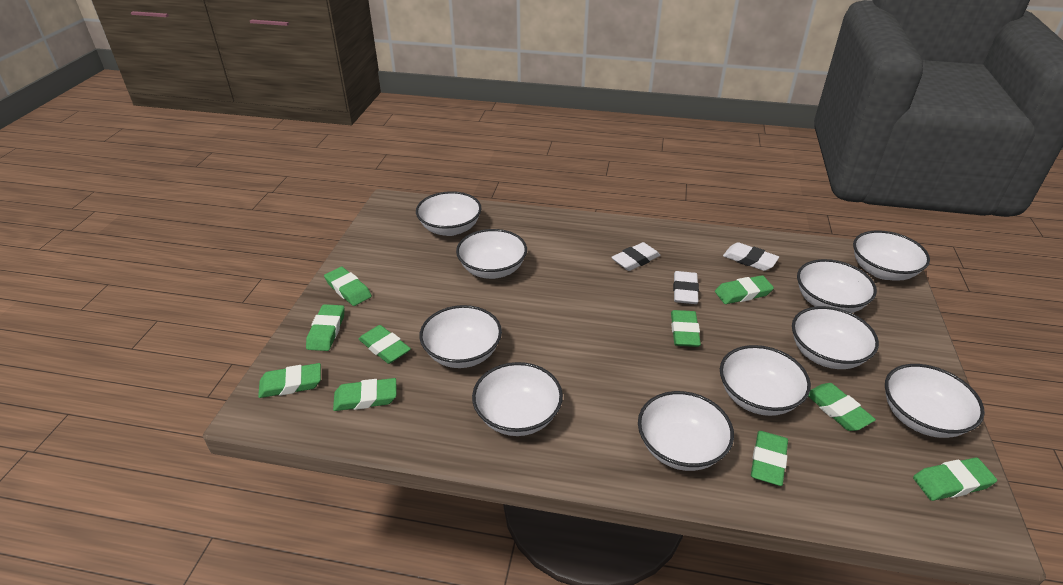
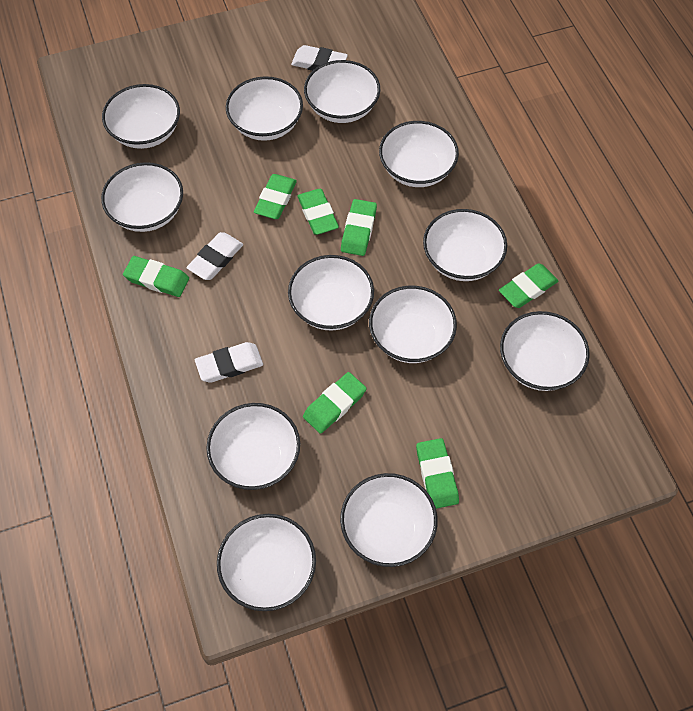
green eraser: [258,363,321,398] [306,304,344,351] [324,267,372,306] [333,378,397,411] [359,325,411,364] [671,310,701,347] [715,275,774,304] [751,431,788,486] [808,383,876,431] [913,458,997,501] = 10 -> [123,256,189,297] [254,174,297,219] [297,189,339,235] [303,372,367,434] [341,199,377,256] [416,438,459,509] [499,263,558,308] = 7
white bowl: [416,191,481,236] [419,305,502,368] [456,229,527,279] [472,362,563,436] [638,391,734,471] [720,345,811,416] [792,306,879,369] [797,259,877,313] [853,230,930,281] [885,364,985,438] = 10 -> [101,162,183,232] [102,84,180,149] [206,403,300,490] [217,514,316,611] [226,76,303,141] [288,255,374,331] [304,60,380,123] [340,473,438,567] [369,286,457,363] [379,121,459,187] [423,209,507,281] [500,311,590,391] = 12

